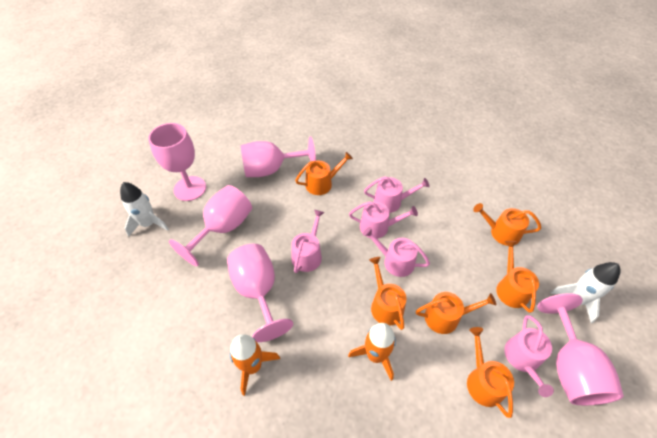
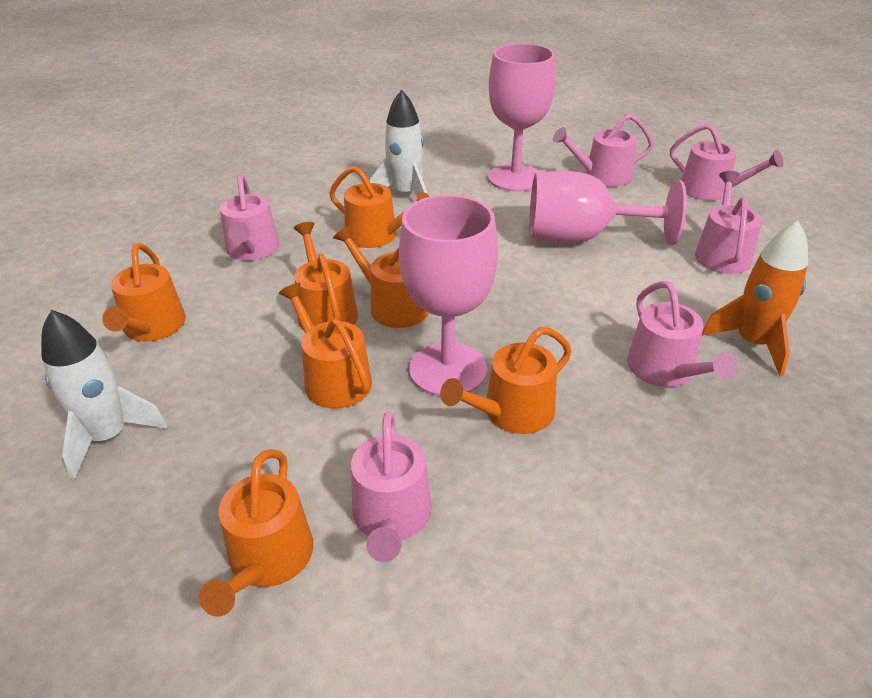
orange rocket: [230,334,280,396] [348,323,396,381] = 2 -> [702,221,808,376] = 1
orange watering can: [295,152,353,195] [369,257,406,330] [416,292,496,334] [467,327,514,418] [473,203,541,246] [496,241,539,313] = 6 -> [102,243,186,341] [199,449,313,616] [279,283,372,409] [294,222,358,329] [329,166,430,248] [333,225,429,328] [440,327,572,434] = 7
pink goblet: [148,123,206,201] [169,185,252,266] [227,244,293,342] [241,136,316,177] [537,293,624,405] = 5 -> [399,195,498,397] [488,43,556,192] [529,171,687,245] = 3
pink watering can: [291,210,325,273] [349,201,418,239] [363,227,430,277] [364,176,430,213] [504,315,554,397] = 5 -> [220,174,279,261] [351,411,432,562] [553,114,654,187] [627,281,738,387] [670,124,784,201] [695,171,762,274] = 6

